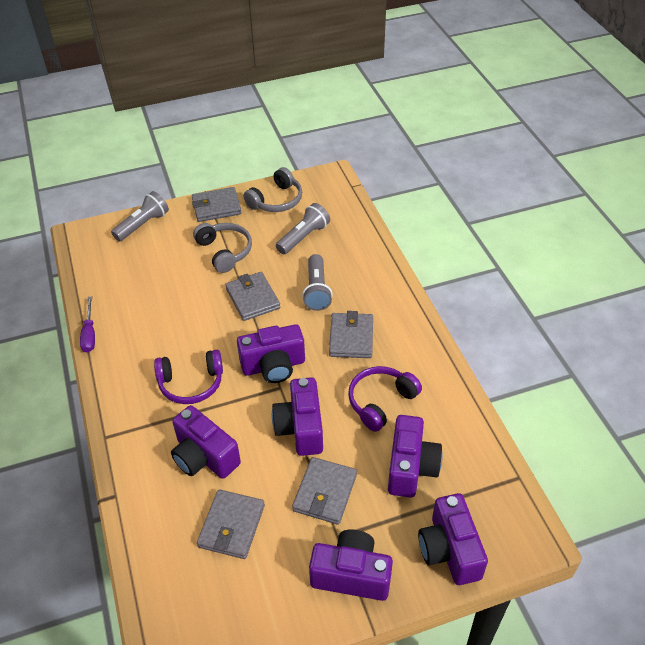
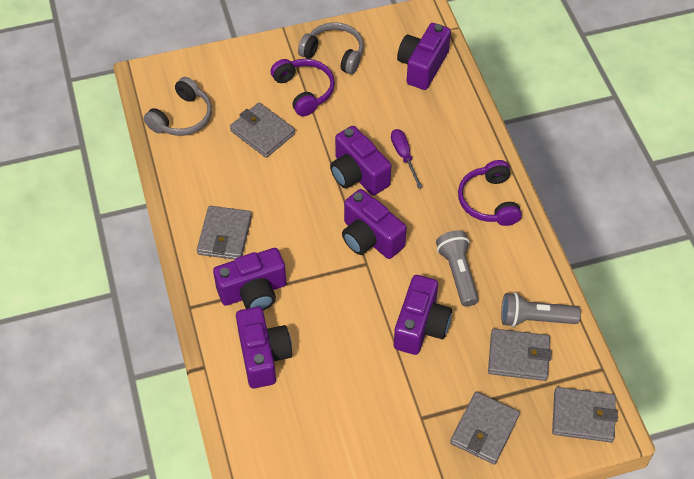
grey flashlight: [111,191,169,241] [276,203,330,254] [302,254,333,311] = 3 -> [436,230,479,307] [501,292,581,327] = 2

